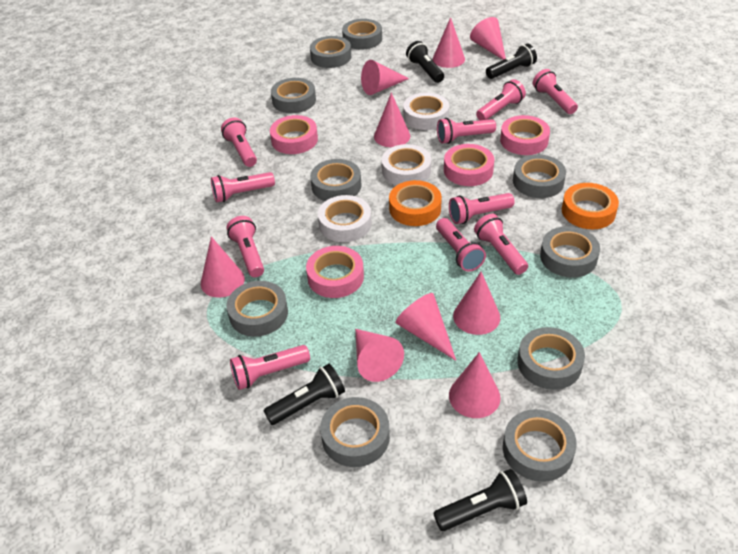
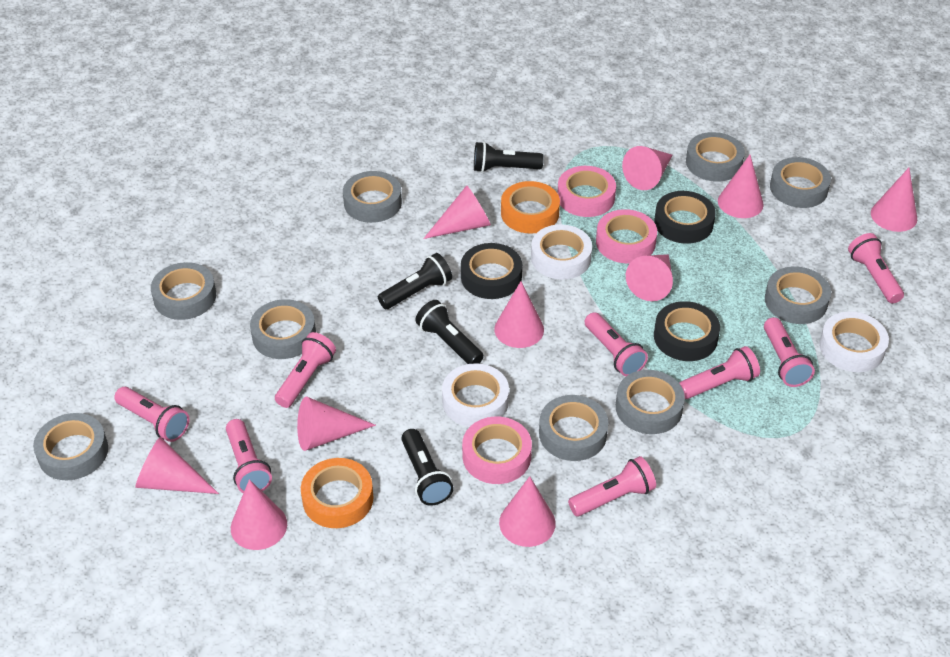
black tape: none = 0 -> [461,243,522,299] [654,191,716,244] [654,301,720,361] = 3
grey tape: [226,281,288,337] [271,78,316,113] [310,36,351,68] [310,159,361,201] [320,397,390,467] [342,19,382,50] [503,409,577,482] [513,154,566,198] [517,327,585,390] [540,226,600,278] = 10 -> [33,413,108,480] [151,262,216,320] [250,299,316,359] [343,171,402,223] [539,395,608,461] [616,370,685,434] [686,132,745,182] [765,266,831,324] [770,157,831,208] = 9
pink cone: [201,236,245,298] [355,329,404,382] [361,60,409,95] [374,93,410,147] [396,293,456,361] [433,17,465,68] [449,352,501,418] [453,272,500,335] [470,17,506,60] = 9 -> [135,437,219,494] [231,479,287,550] [297,396,376,451] [423,185,491,239] [494,281,544,348] [499,476,556,547] [622,146,672,190] [626,254,673,301] [718,155,764,218] [871,168,917,232] = 10
pink flashlight: [211,172,275,202] [221,118,257,167] [226,216,264,277] [230,345,310,390] [436,218,486,272] [437,118,496,144] [449,193,515,224] [474,214,528,275] [476,79,526,120] [533,69,578,114] = 10 -> [114,387,189,442] [226,419,272,493] [275,332,336,408] [568,456,656,516] [585,312,648,376] [679,346,760,399] [764,317,815,387] [848,233,904,303] = 8
pink tape: [270,115,318,154] [306,246,364,298] [444,144,494,186] [500,115,550,155] = 4 -> [462,417,532,484] [557,166,616,217] [596,209,657,264] = 3

